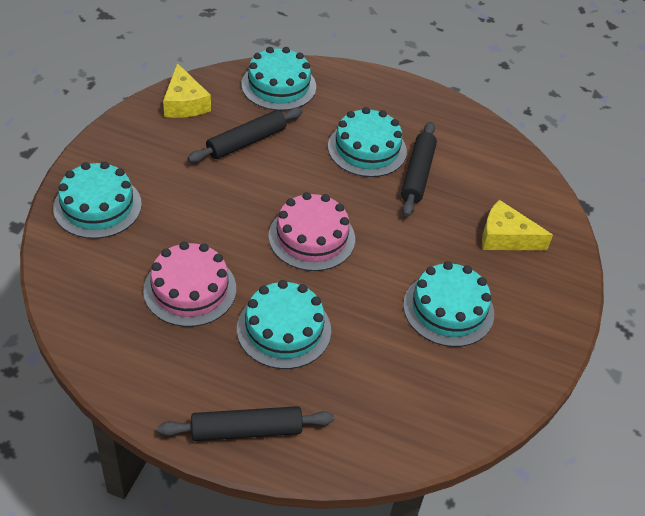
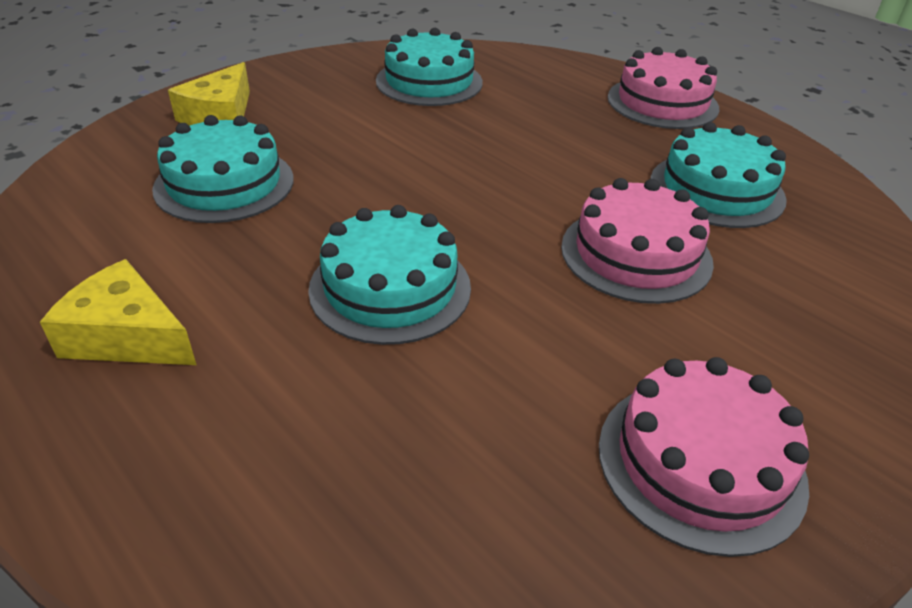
black rolling pin: [158,406,334,441] [187,108,303,163] [401,122,437,217] = 3 -> none = 0
pink cake: [143,241,236,327] [269,192,355,271] = 2 -> [561,178,714,304] [599,357,809,557] [608,47,719,129] = 3
turquoise cake: [53,161,142,239] [237,280,331,369] [241,47,316,111] [328,107,407,177] [403,261,494,347] = 5 -> [152,115,293,223] [308,205,471,345] [376,28,483,106] [650,122,787,228] = 4

